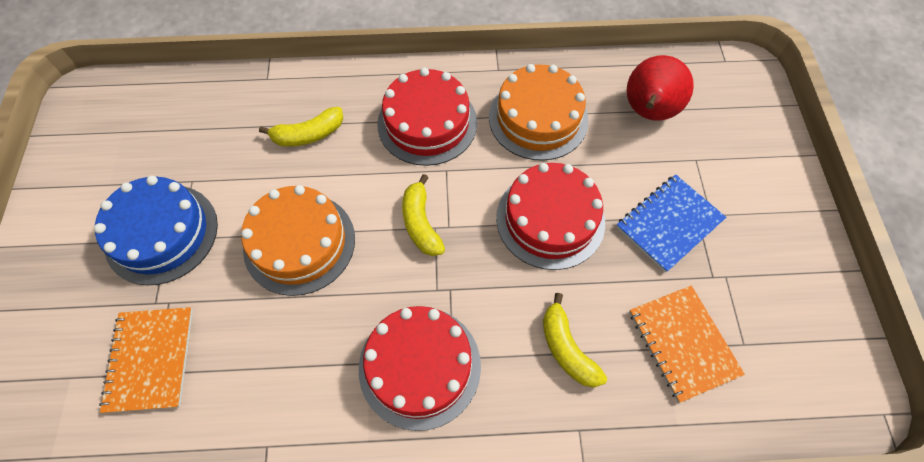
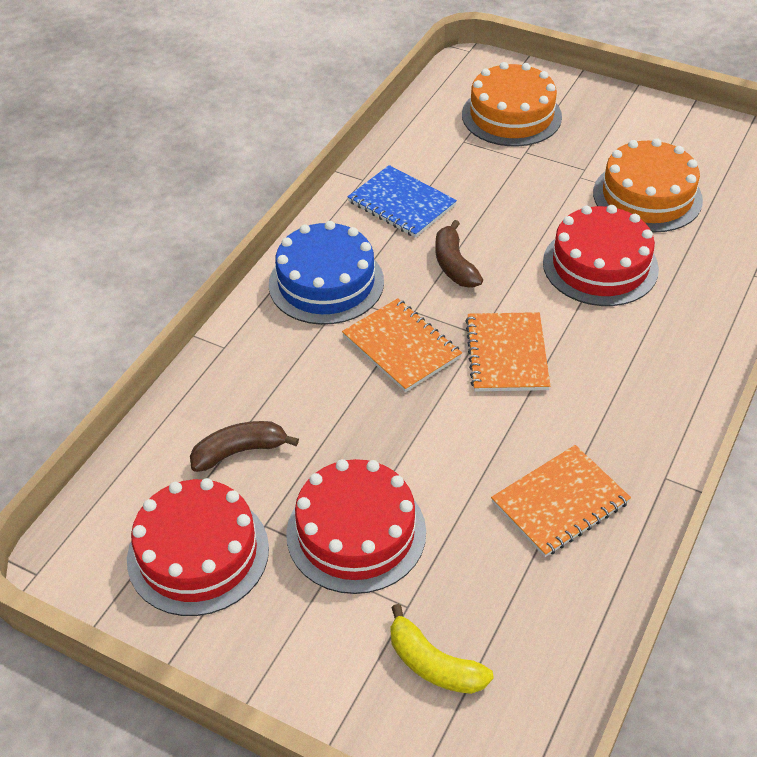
brown banana: none = 0 -> [190,421,299,472] [435,220,483,288] = 2
orange notebook: [99,307,193,413] [629,286,745,403] = 2 -> [342,298,462,392] [466,312,550,391] [491,445,631,557] = 3
red pear: [627,55,694,121] = 1 -> none = 0
yellow banana: [259,107,343,147] [402,174,445,256] [543,293,607,388] = 3 -> [391,604,494,694] = 1

